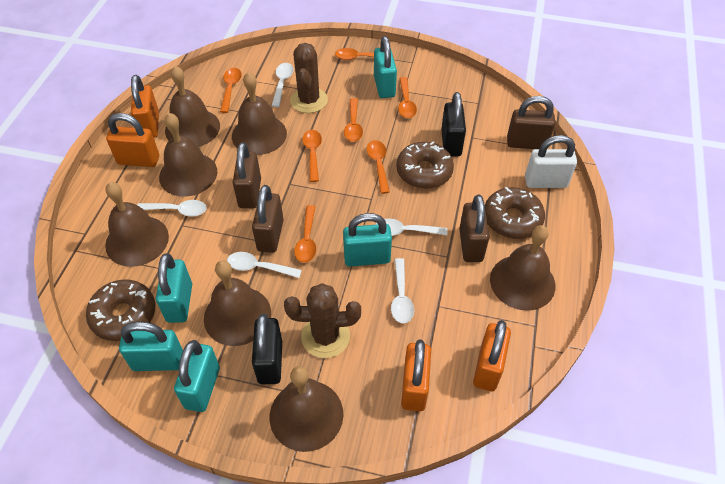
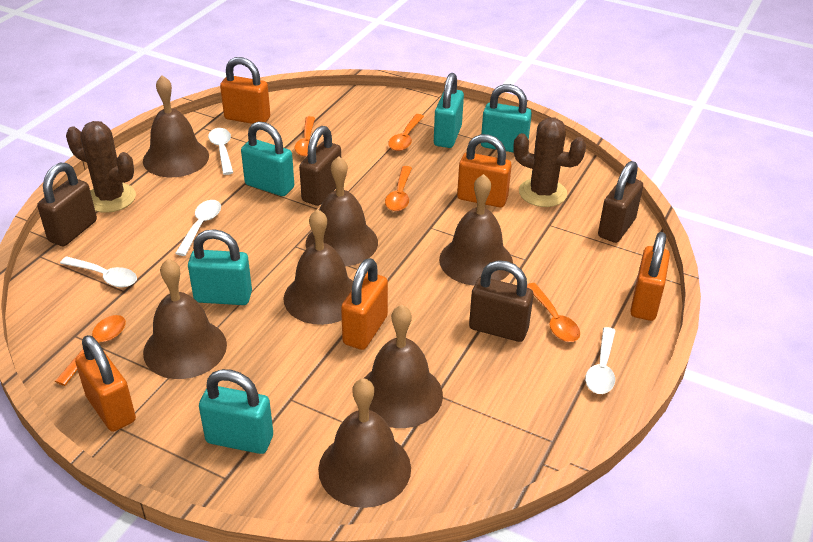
black padlock: [252,314,282,384] [441,92,466,156] = 2 -> none = 0
brown donut: [86,279,155,341] [396,141,454,189] [485,187,545,239] = 3 -> none = 0
orange padlock: [106,113,159,167] [131,75,159,138] [401,339,431,411] [473,320,511,391] = 4 -> [75,335,136,432] [220,57,270,124] [341,258,388,350] [457,134,512,207] [630,232,670,321] = 5
orange spoon: [220,68,242,113] [294,205,316,263] [302,130,322,182] [335,48,394,60] [344,98,363,142] [367,140,390,194] [398,77,417,118] = 7 -> [55,315,126,386] [295,116,315,156] [385,166,412,211] [388,114,424,151] [527,283,580,342] = 5
white padlock: [525,135,577,188] = 1 -> none = 0
white spoon: [137,200,207,216] [227,252,302,278] [272,63,294,107] [375,218,447,236] [391,258,414,323] = 5 -> [60,256,137,287] [175,200,221,256] [208,128,233,175] [585,327,616,394] = 4

